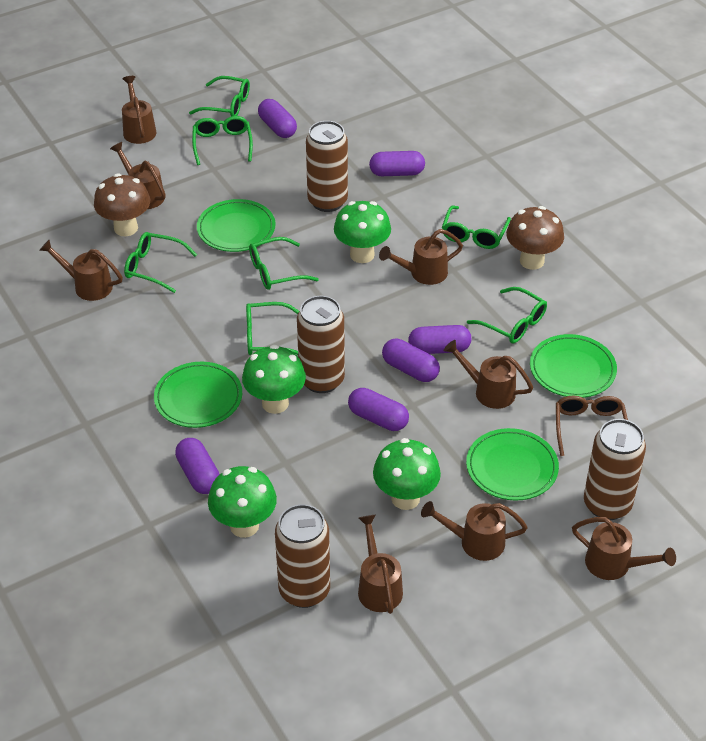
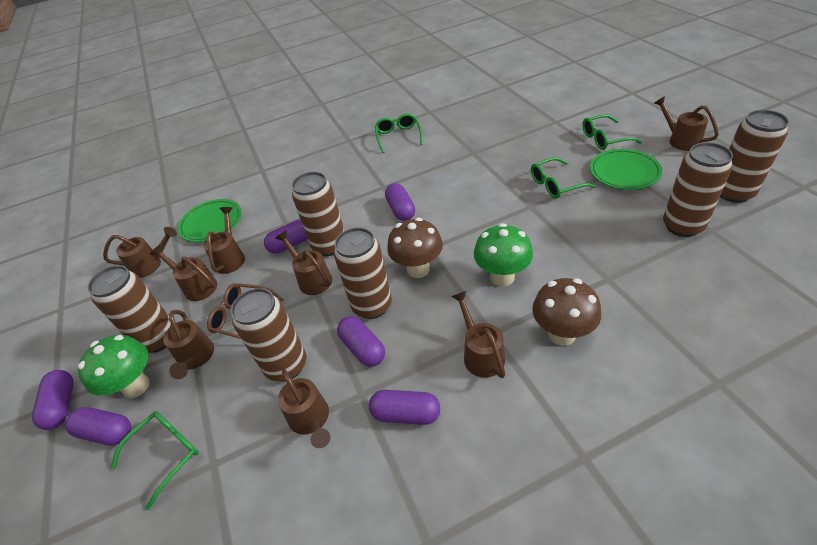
brown can: [275,504,330,608] [297,296,345,393] [306,121,348,212] [584,419,646,520] = 4 -> [88,265,172,353] [231,288,306,381] [292,172,345,256] [334,227,392,319] [663,142,733,237] [720,110,789,203] = 6
green glasses: [124,232,197,293] [189,76,250,116] [192,116,253,165] [246,302,299,355] [249,237,319,290] [442,206,511,249] [467,287,547,343] = 7 -> [111,411,199,510] [375,113,423,153] [531,157,596,199] [582,114,642,150] = 4
green mushroom: [208,466,277,538] [242,345,306,414] [334,201,391,263] [373,438,441,510] = 4 -> [78,335,150,398] [474,223,533,287] = 2
green plate: [154,362,242,428] [197,199,276,252] [466,428,559,500] [530,334,617,398] = 4 -> [178,199,242,242] [590,149,662,190] = 2

